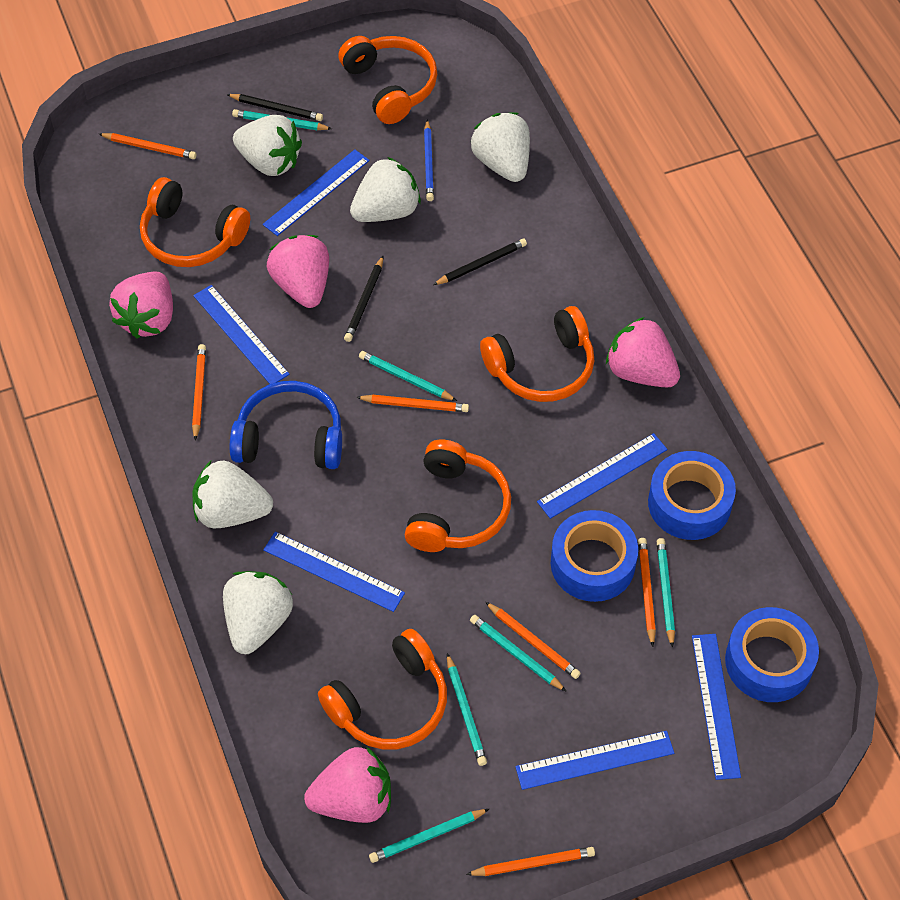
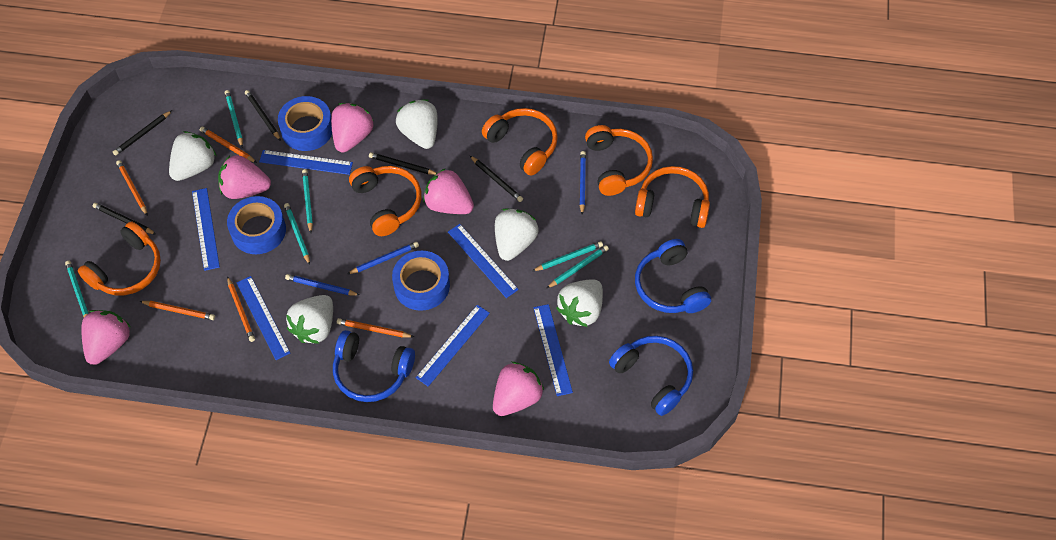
black pencil: [226,94,323,121] [344,256,383,342] [433,239,527,285] = 3 -> [93,203,157,235] [113,110,172,156] [245,90,281,141] [369,152,437,175] [470,156,523,202] = 5
blue headphones: [230,381,342,469] = 1 -> [333,330,415,402] [609,336,693,416] [635,239,711,313] = 3
blue pencil: [424,119,434,201] = 1 -> [285,274,359,296] [347,242,419,274] [580,151,586,215] = 3
orange pencil: [99,133,196,159] [192,344,206,441] [356,395,469,412] [466,847,595,876] [485,602,581,679] [638,538,656,647] = 6 -> [116,160,148,216] [139,301,215,320] [200,126,257,163] [227,276,255,342] [337,318,414,338] = 5
pink strawberry: [109,272,173,339] [267,235,329,308] [304,747,391,823] [606,317,680,388] = 4 -> [81,310,131,365] [218,155,271,199] [331,103,374,153] [423,168,474,214] [493,362,544,416] = 5

